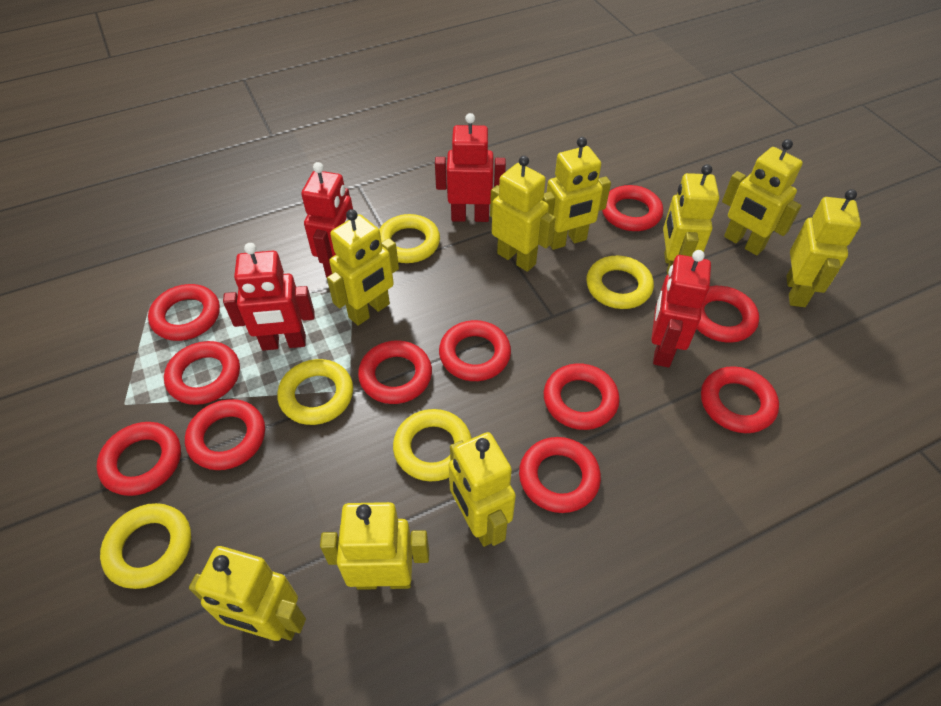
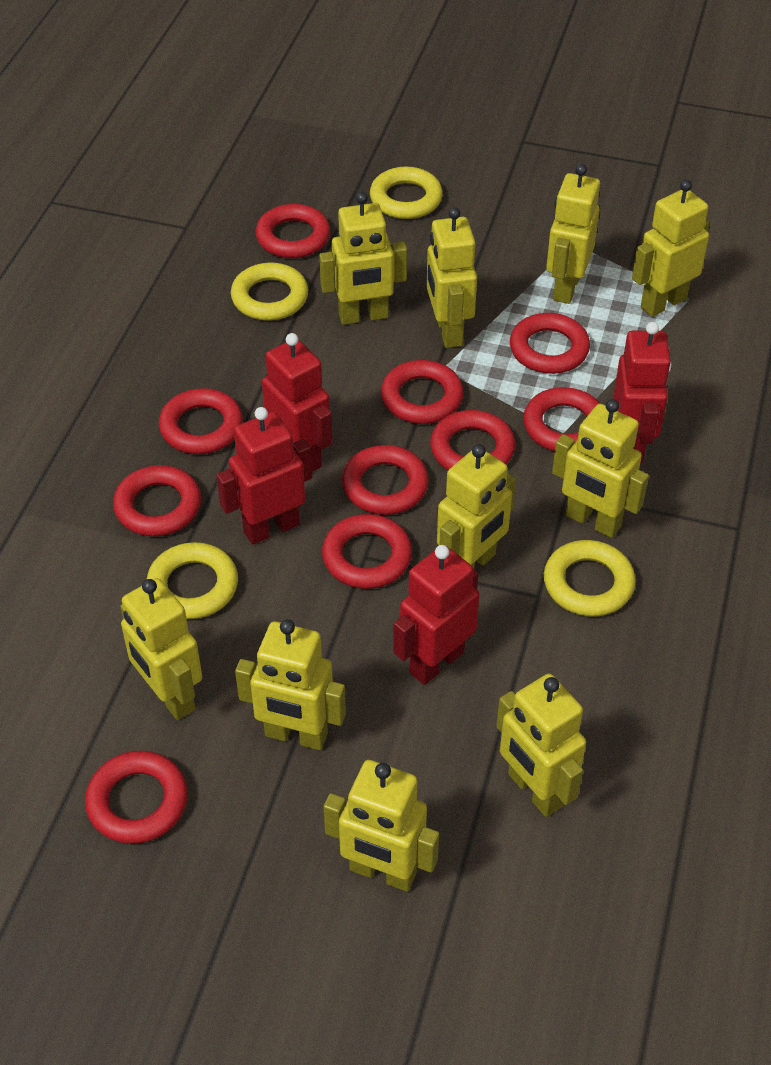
red ring: [97,422,181,496] [148,284,220,341] [164,341,240,405] [185,399,265,470] [358,340,432,404] [439,320,511,381] [519,437,601,513] [544,363,620,430] [602,185,663,231] [697,286,759,343] [701,366,779,433] = 11 -> [85,751,188,844] [113,465,201,536] [159,388,243,454] [256,204,330,258] [322,514,412,589] [342,445,429,515] [381,360,463,424] [430,410,515,470] [510,313,590,374] [523,387,601,451] = 10
yellow ring: [100,503,191,589] [277,359,353,425] [379,214,440,263] [393,409,472,482] [586,256,654,309] = 5 -> [146,542,238,619] [231,263,308,321] [370,167,443,219] [544,540,636,616] = 4
yellow robot: [189,546,306,641] [320,502,429,590] [327,209,399,326] [449,432,516,547] [490,156,556,272] [542,137,611,250] [663,164,719,275] [722,139,803,256] [786,189,861,307] = 9 -> [120,578,202,720] [235,619,346,750] [319,192,407,325] [324,760,439,892] [427,207,477,348] [437,444,516,569] [496,674,586,817] [546,164,600,304] [552,399,649,538] [632,180,710,317] = 10

